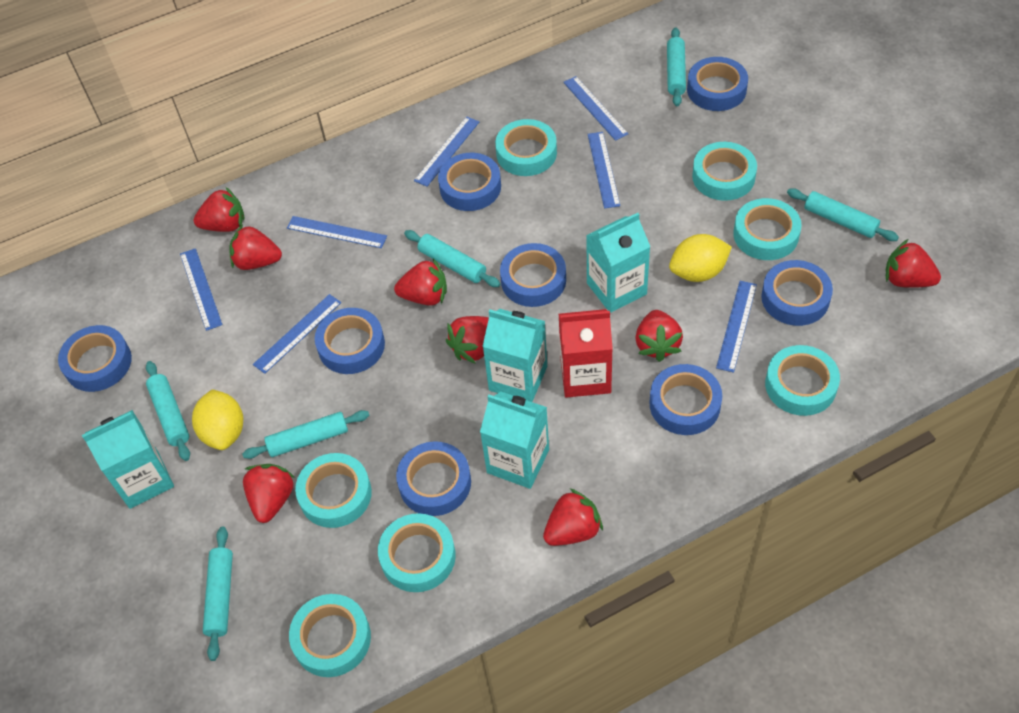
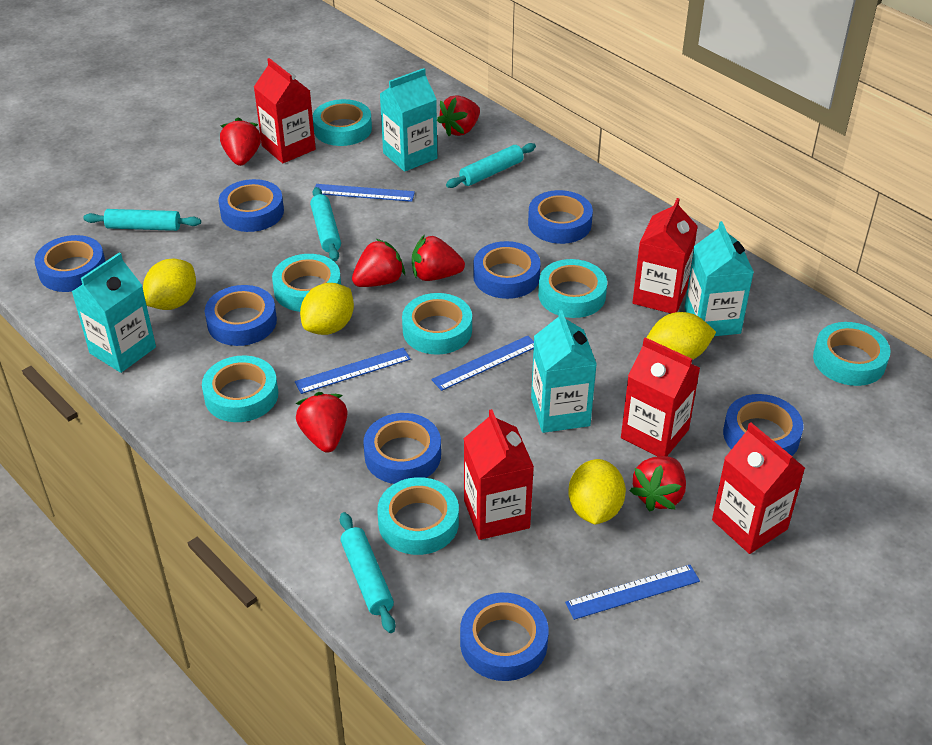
blue ruler: [180,248,223,331] [253,294,341,374] [287,216,387,248] [414,116,479,187] [563,76,628,141] [588,132,620,208] [716,281,757,373] = 7 -> [295,347,411,394] [315,184,415,202] [431,335,534,391] [565,565,700,620] = 4
red carton: [559,309,613,398] = 1 -> [254,58,316,163] [464,409,534,540] [621,337,700,457] [632,198,698,313] [712,423,805,554] = 5
red strawberry: [194,187,245,232] [229,224,282,270] [243,464,295,523] [394,259,447,306] [446,316,489,364] [543,489,603,546] [635,310,683,362] [886,239,941,288] = 8 -> [220,118,261,166] [296,392,348,453] [352,239,405,287] [412,234,465,281] [437,95,480,136] [630,456,686,512] = 6
turquoise rolling pin: [146,361,190,461] [203,526,233,661] [242,410,370,459] [404,230,500,287] [667,27,686,106] [787,188,899,241] = 6 -> [83,209,201,231] [310,187,341,261] [340,512,395,633] [446,143,536,188] = 4
yellow lemon: [192,389,243,450] [669,234,732,282] = 2 -> [143,259,196,310] [300,283,354,335] [568,459,626,524] [647,312,716,360] = 4

